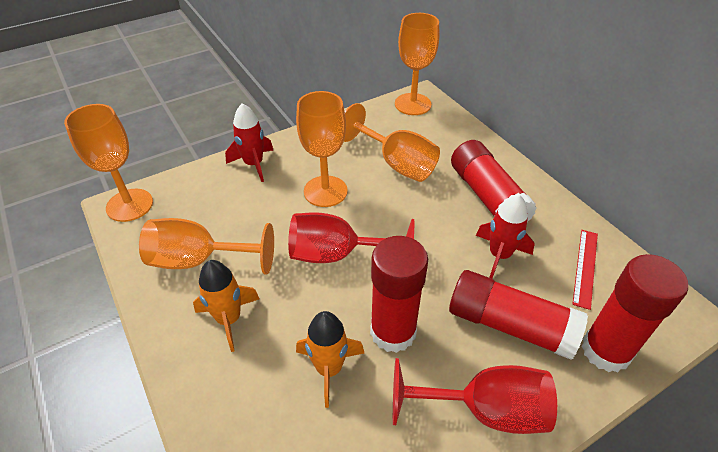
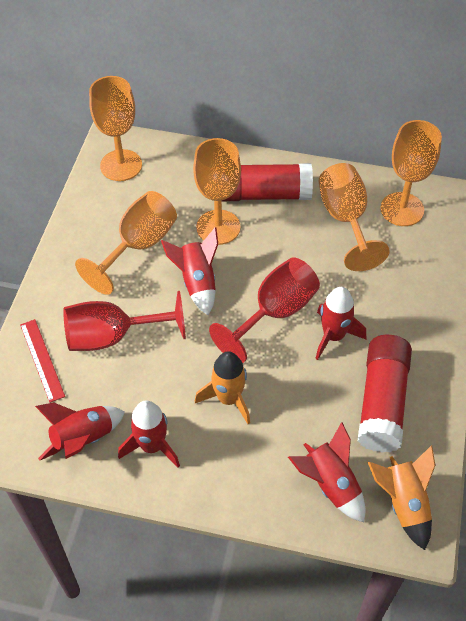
red glue stick: [370,236,428,353] [449,270,588,360] [451,140,537,222] [581,254,688,372] = 4 -> [222,163,313,201] [358,335,412,453] = 2
red rocket: [225,103,273,182] [476,194,535,278] = 2 -> [35,402,125,461] [118,400,180,468] [161,227,218,315] [288,422,365,522] [315,287,366,360] = 5

